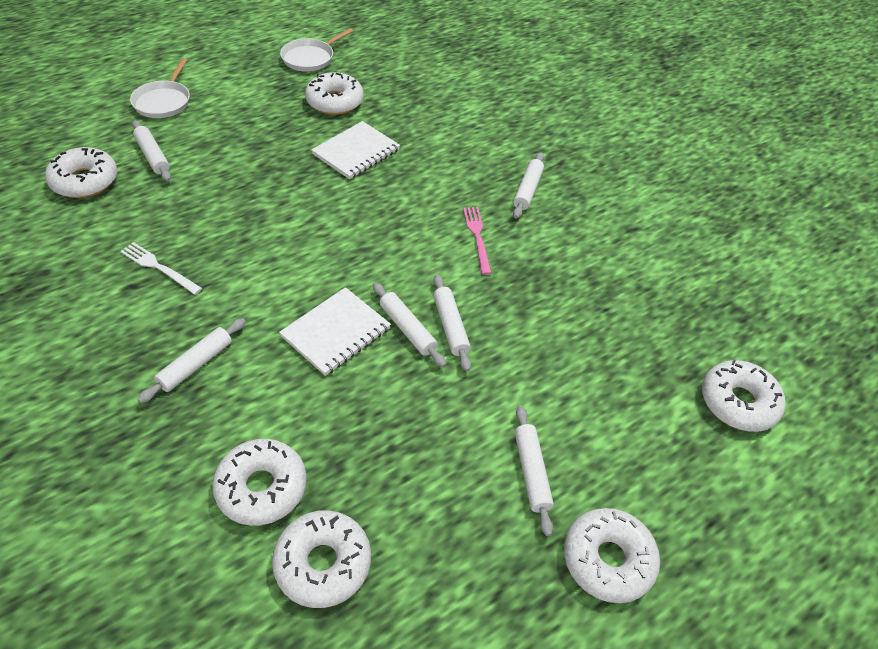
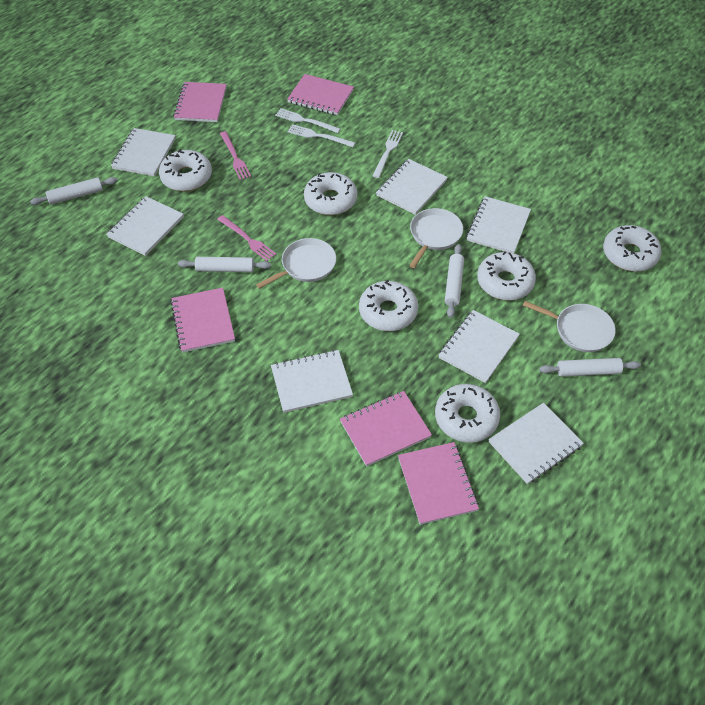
pink fork: [463,207,492,275] = 1 -> [217,215,276,261] [220,131,251,180] = 2
pink notebook: none = 0 -> [171,288,235,353] [173,82,227,122] [287,74,354,115] [340,391,432,467] [398,442,479,525] = 5
white fork: [120,242,202,295] = 1 -> [275,108,341,133] [287,124,355,147] [373,130,403,178] = 3
white notebook: [279,287,391,376] [311,121,400,179] = 2 -> [106,196,184,256] [111,128,176,176] [271,350,353,413] [376,159,448,215] [438,310,520,383] [466,196,531,253] [489,402,584,484] = 7
white pan: [130,58,190,118] [280,28,353,72] = 2 -> [256,238,336,289] [409,208,463,268] [523,301,616,352] = 3
white rolling pin: [132,120,171,181] [137,318,246,403] [373,282,446,367] [433,274,471,371] [513,152,544,219] [515,406,554,536] = 6 -> [30,177,118,205] [178,257,271,272] [445,244,464,318] [539,358,641,377] = 4

